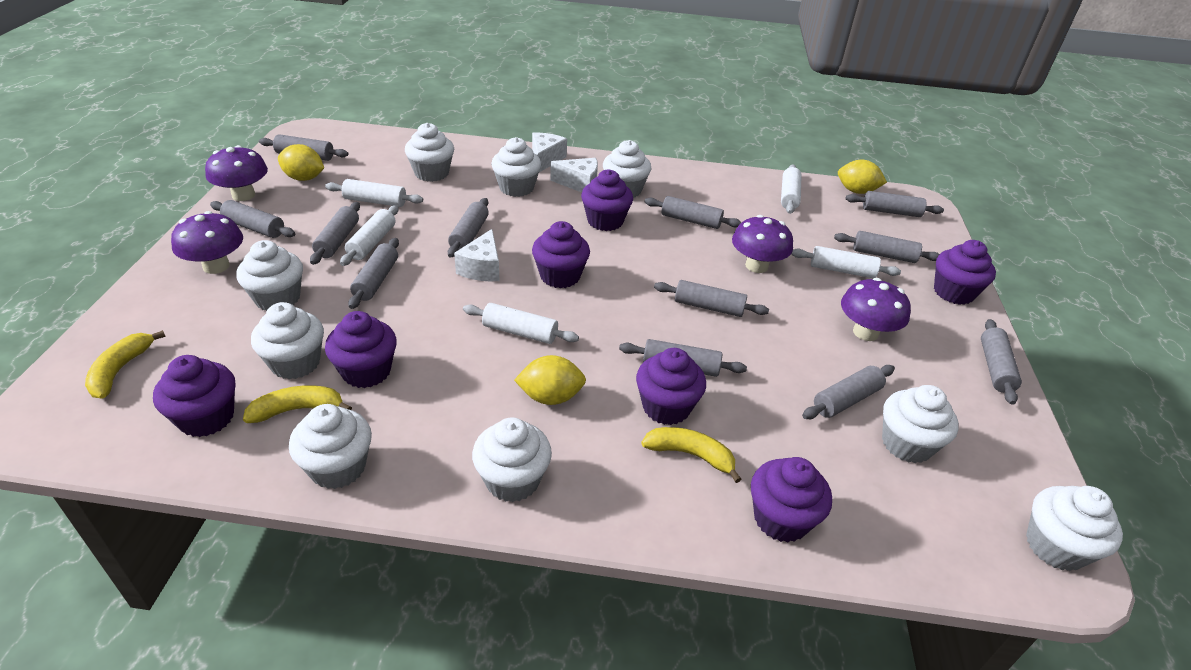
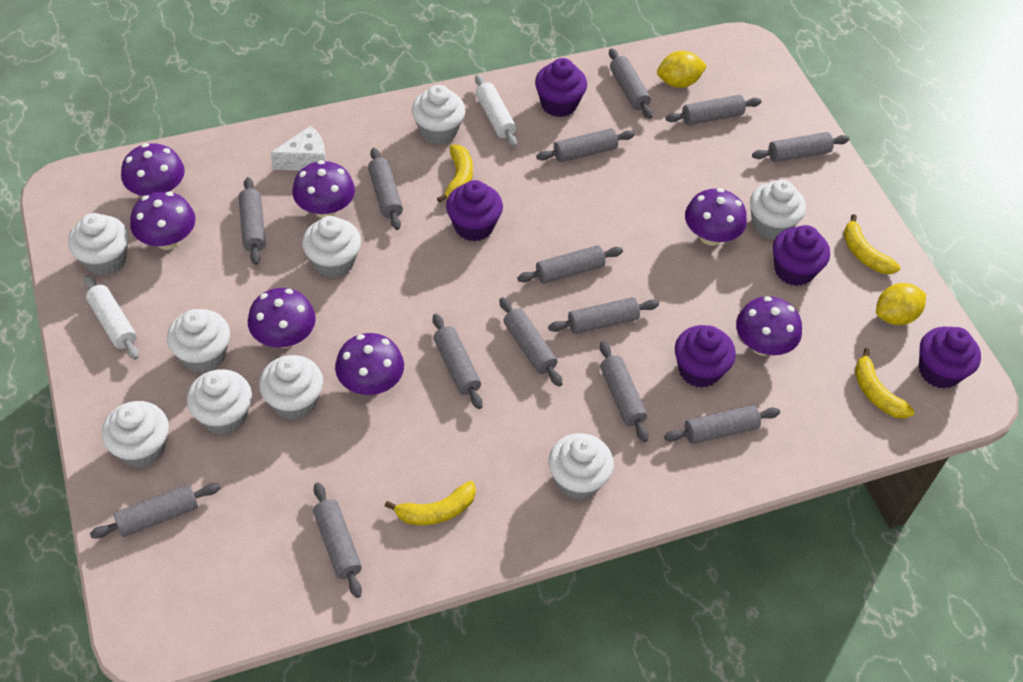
grey rolling pin: [210,200,295,238] [259,134,348,161] [310,202,360,265] [348,238,399,309] [448,198,489,258] [619,339,747,377] [645,196,742,229] [654,280,769,317] [802,365,895,419] [834,231,940,263] [845,191,944,217] [981,319,1022,405] = 12 -> [90,483,220,539] [239,177,266,265] [313,483,362,598] [368,148,403,230] [433,314,483,409] [499,297,562,386] [517,245,623,284] [536,128,635,162] [548,297,659,334] [600,341,648,442] [609,48,653,119] [664,405,780,444] [666,95,762,125] [752,132,849,162] = 14
purple cupcake: [153,355,235,437] [325,311,397,388] [532,221,590,288] [581,169,633,231] [636,348,706,425] [751,457,832,542] [934,240,996,305] = 7 -> [446,180,503,241] [535,58,587,117] [675,325,736,388] [773,225,830,286] [919,327,981,389] = 5
purple mushroom: [171,211,243,274] [205,145,268,201] [732,215,793,273] [841,278,911,341] = 4 -> [121,143,185,196] [130,191,196,250] [248,288,316,348] [292,160,355,218] [335,333,404,395] [685,188,747,246] [736,296,802,356] = 7
white cheese: [454,229,500,281] [532,133,567,172] [550,158,598,193] = 3 -> [270,126,326,171] = 1
white rolling pin: [325,179,423,207] [340,205,399,266] [463,303,579,344] [781,165,802,214] [791,246,901,278] = 5 -> [84,275,139,360] [475,75,517,147] = 2
yellow banana: [85,330,166,399] [243,385,352,423] [641,427,742,483] = 3 -> [385,481,476,525] [437,145,473,203] [844,214,901,274] [855,348,915,419] = 4
yellow lemon: [278,144,324,181] [514,355,586,405] [838,160,887,194] = 3 -> [657,51,707,88] [876,283,926,325] = 2

